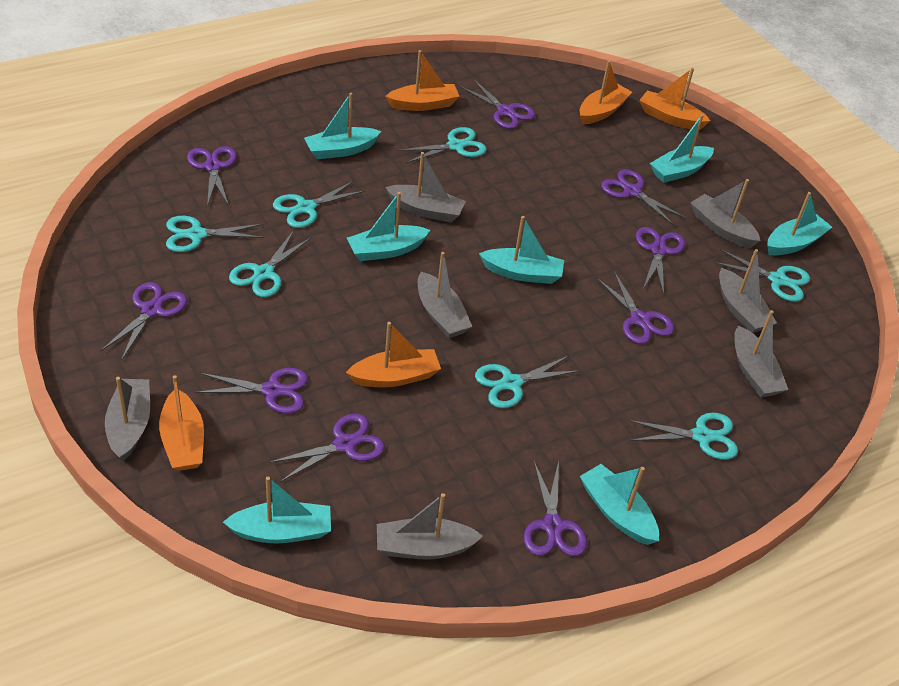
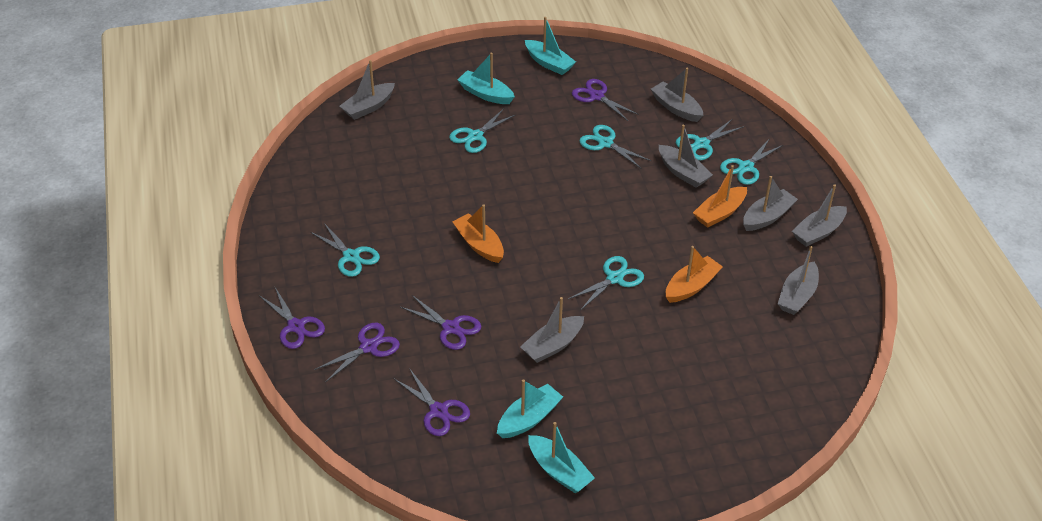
orange boat: [159,375,204,471] [346,322,441,387] [385,50,460,111] [580,61,632,124] [639,68,710,130] = 5 -> [453,204,504,263] [666,246,723,303] [693,165,747,228] = 3
purple scissors: [101,282,187,359] [187,146,237,206] [195,368,308,414] [269,413,385,482] [460,79,535,129] [523,461,587,556] [596,271,674,344] [601,169,686,226] [636,227,685,294] = 9 -> [260,287,325,349] [314,323,400,382] [393,368,470,436] [400,295,482,350] [572,79,639,121] = 5
turquoise boat: [223,477,331,544] [304,93,381,159] [347,192,430,261] [479,216,564,284] [580,464,659,545] [650,115,714,183] [767,192,832,255] = 7 -> [457,53,515,104] [497,379,563,438] [525,17,576,75] [528,422,595,493] = 4
turquoise scissors: [166,216,264,252] [229,231,311,297] [273,180,365,228] [398,127,487,163] [475,355,580,408] [628,413,738,460] [714,249,810,302] = 7 -> [310,223,380,277] [449,109,515,153] [568,256,644,311] [579,125,652,169] [676,119,744,160] [720,138,783,185] = 6

